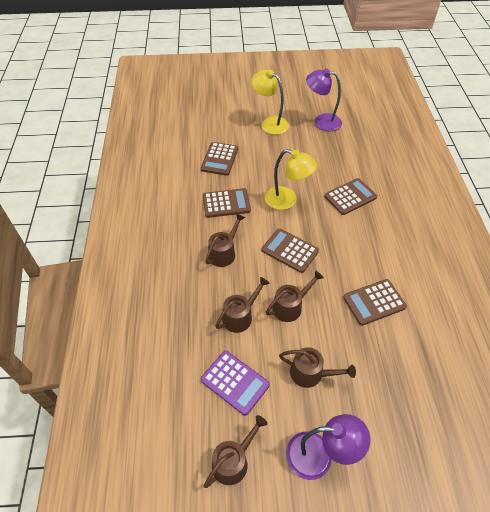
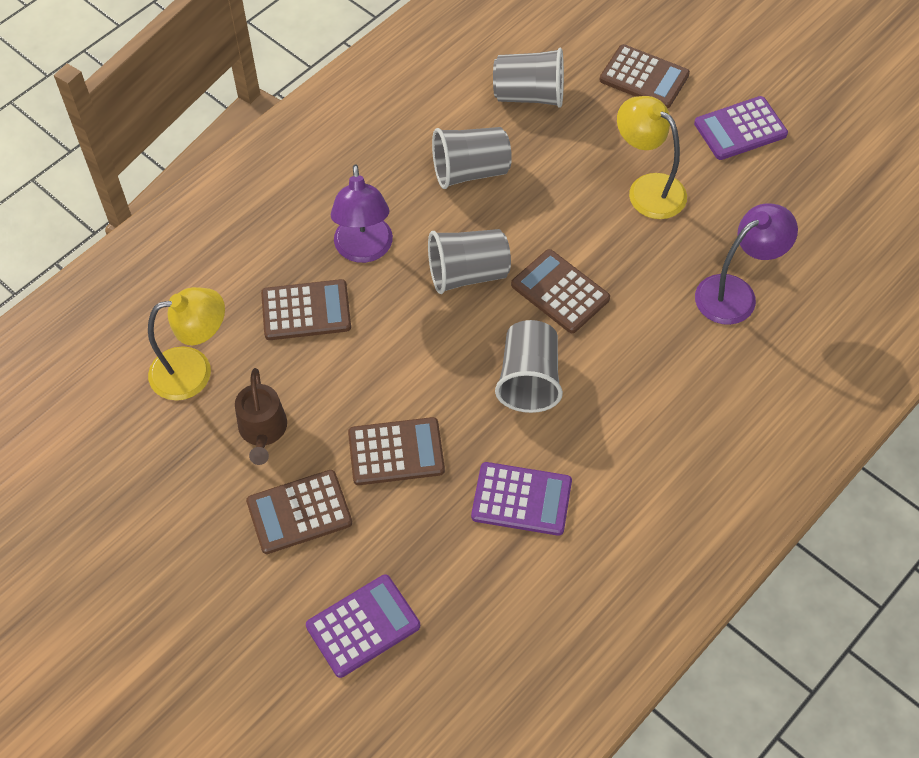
brown watering can: [203,415,267,488] [205,213,245,267] [215,277,270,333] [266,270,324,322] [279,347,356,388] = 5 -> [235,368,287,465] = 1
grey cup: none = 0 -> [428,229,511,294] [432,127,512,189] [493,48,564,108] [495,320,563,413] = 4
purple calculator: [201,351,270,416] = 1 -> [306,574,420,678] [471,462,572,536] [694,96,788,160] = 3

